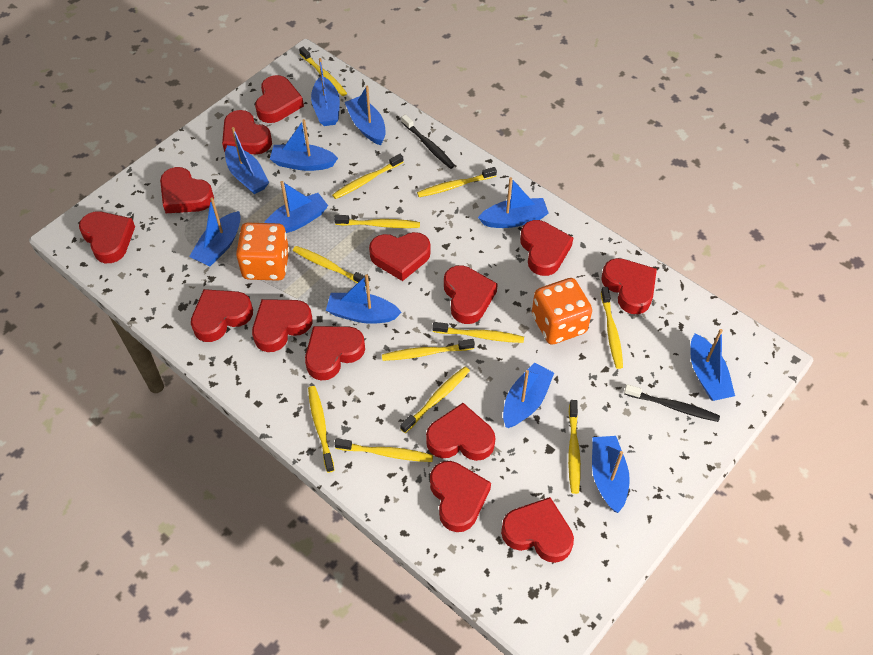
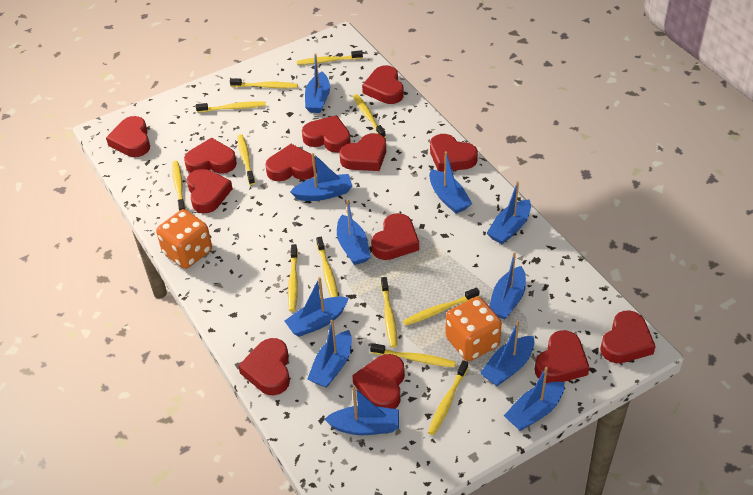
black toothbrush: [401,114,455,169] [624,384,720,422] = 2 -> none = 0
red heart: [79,212,135,263] [160,167,214,213] [191,289,253,342] [222,110,272,154] [252,299,313,352] [255,75,304,123] [305,326,365,380] [369,232,431,281] [426,403,495,461] [430,461,491,532] [444,265,498,324] [501,497,574,563] [520,220,573,276] [602,258,657,314] = 14 -> [106,116,150,157] [184,138,237,174] [187,169,233,213] [238,338,290,395] [265,144,317,181] [302,115,351,153] [340,133,386,171] [352,354,405,409] [362,65,404,104] [371,213,419,260] [430,134,478,172] [535,330,590,383] [600,311,656,363] = 13

